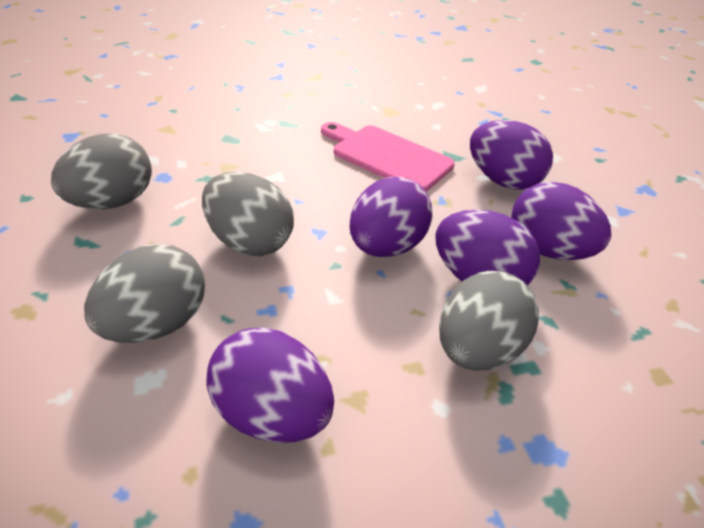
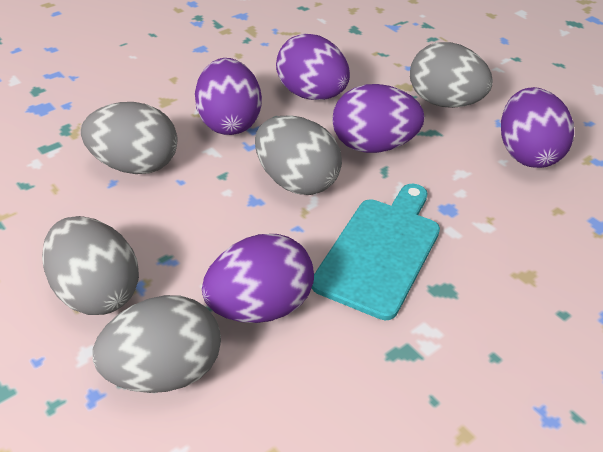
grey egg: [51,134,152,209] [84,244,205,343] [202,172,294,256] [439,271,539,371] = 4 -> [42,216,139,315] [81,102,178,174] [92,295,221,393] [255,115,342,195] [410,42,493,108] = 5
pink cutting board: [321,122,455,191] = 1 -> none = 0
turquoise cutting board: none = 0 -> [312,184,440,320] = 1

